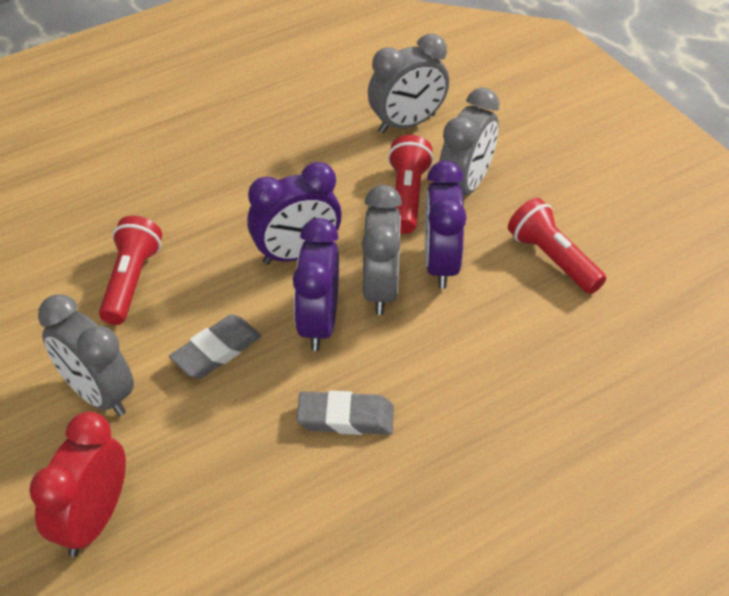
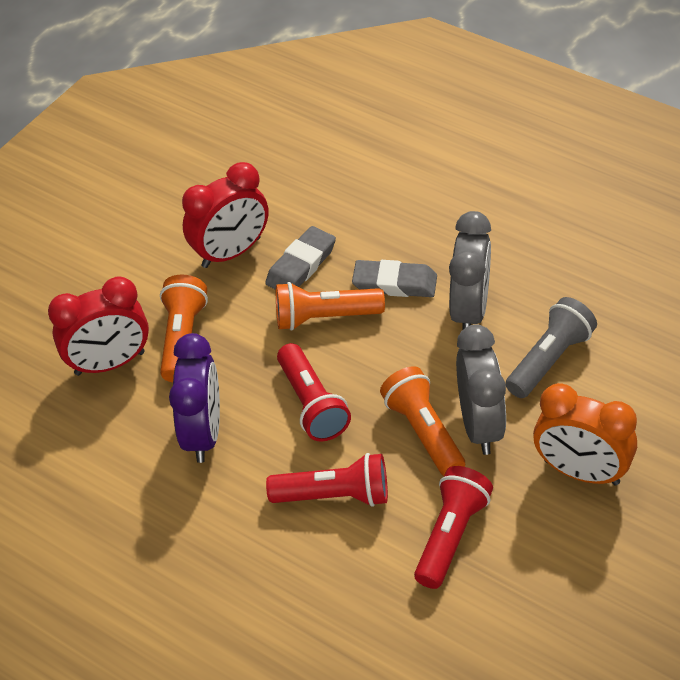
grey clock: [38,295,134,416] [362,185,402,315] [368,34,449,133] [439,88,500,195] = 4 -> [449,211,491,329] [456,324,506,455] = 2
grey flashlight: none = 0 -> [506,297,597,398] = 1
orange clock: none = 0 -> [533,383,637,485] = 1
orange flashlight: none = 0 -> [160,275,208,382] [276,282,385,331] [380,366,465,476] = 3
purple clock: [247,162,341,265] [293,218,339,351] [425,161,467,289] = 3 -> [169,333,220,463] = 1
red clock: [29,412,126,557] = 1 -> [48,277,149,376] [182,162,269,268] = 2

